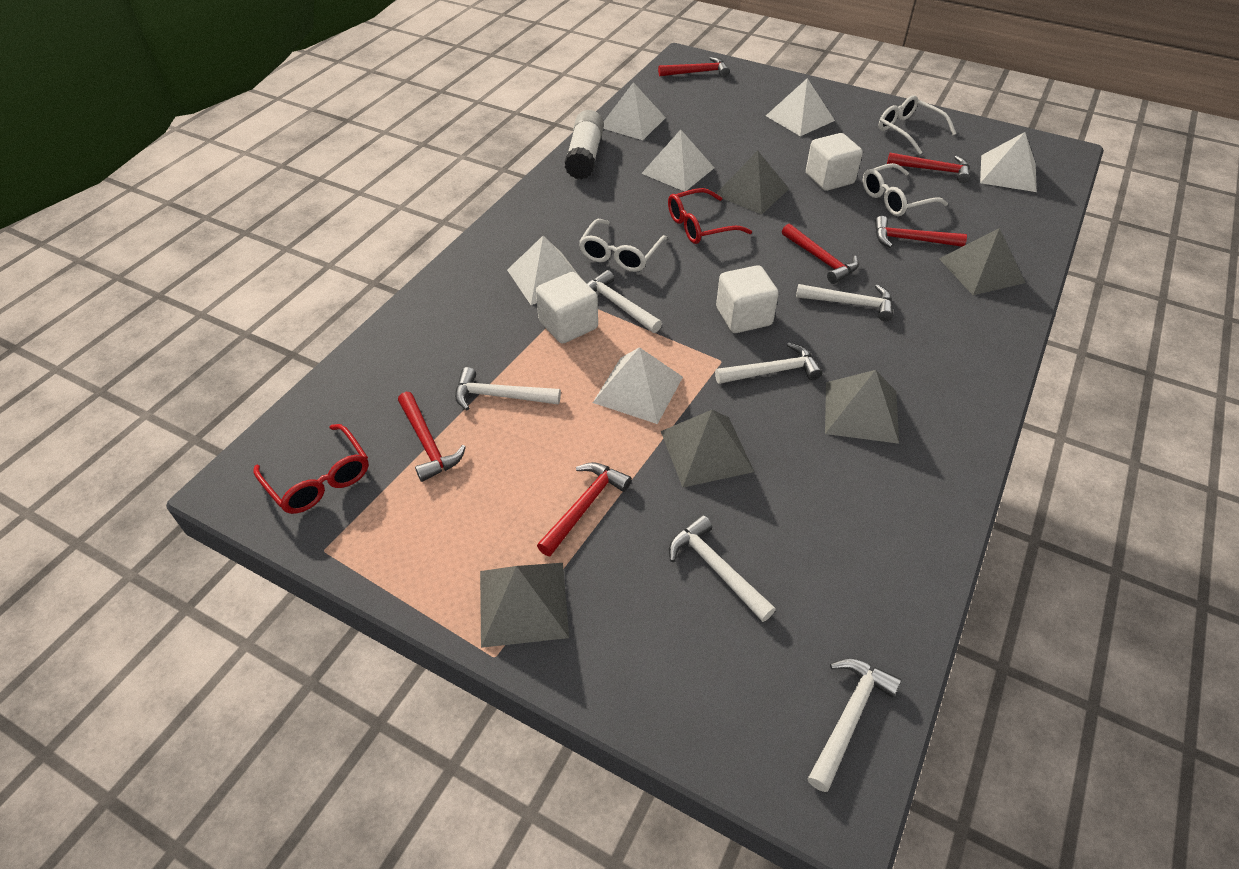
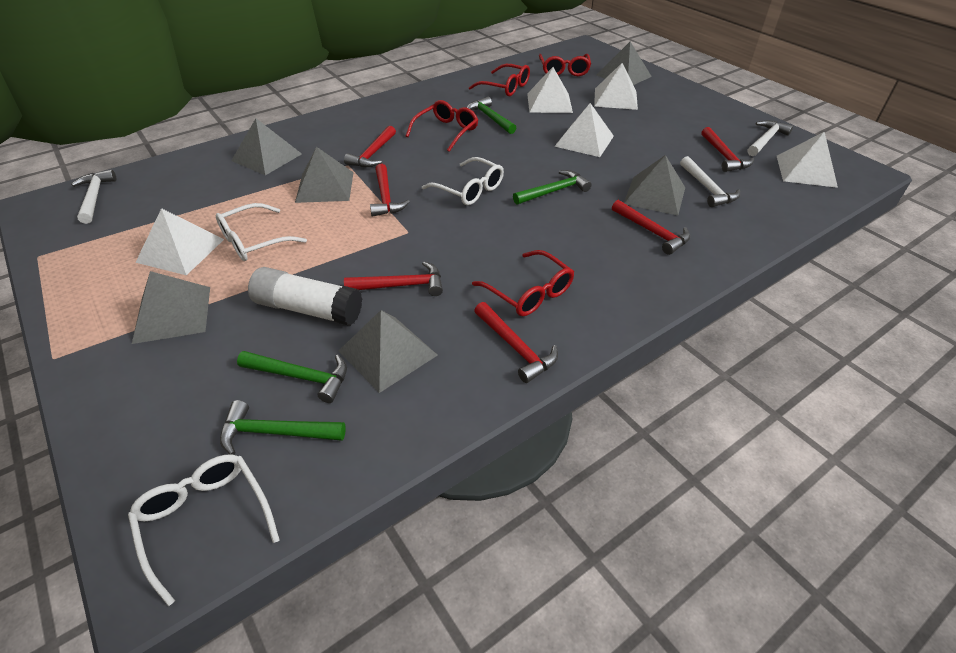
green hammer: none = 0 -> [220,400,346,455] [237,351,347,403] [467,97,516,134] [513,170,592,205] = 4
grey pyramid: [480,563,569,648] [661,410,754,487] [716,151,789,214] [825,370,899,444] [939,228,1026,295] = 5 -> [132,271,210,344] [231,119,302,175] [295,147,354,203] [339,310,438,393] [597,42,652,85] [624,155,685,216] = 6
red glasses: [254,424,369,514] [668,188,752,244] = 2 -> [406,100,478,152] [469,64,530,96] [472,250,574,316] [539,54,591,76] = 4
white cube: [536,272,598,344] [716,265,779,333] [806,133,863,191] = 3 -> none = 0
white hammer: [455,367,561,410] [587,270,662,333] [669,515,776,622] [715,342,822,384] [796,284,893,321] [808,658,901,792] = 6 -> [71,170,116,224] [680,156,740,207] [747,120,793,156] = 3
white pyramid: [507,236,581,305] [593,347,683,424] [603,82,666,140] [641,129,714,192] [766,78,835,136] [980,132,1037,192] = 6 -> [135,208,224,275] [527,67,573,113] [554,103,614,157] [594,63,638,110] [777,132,838,188] = 5

